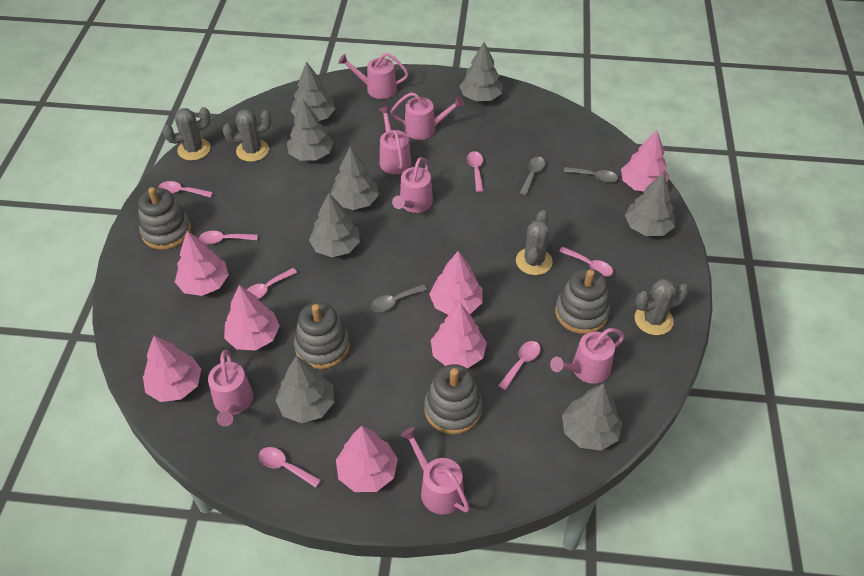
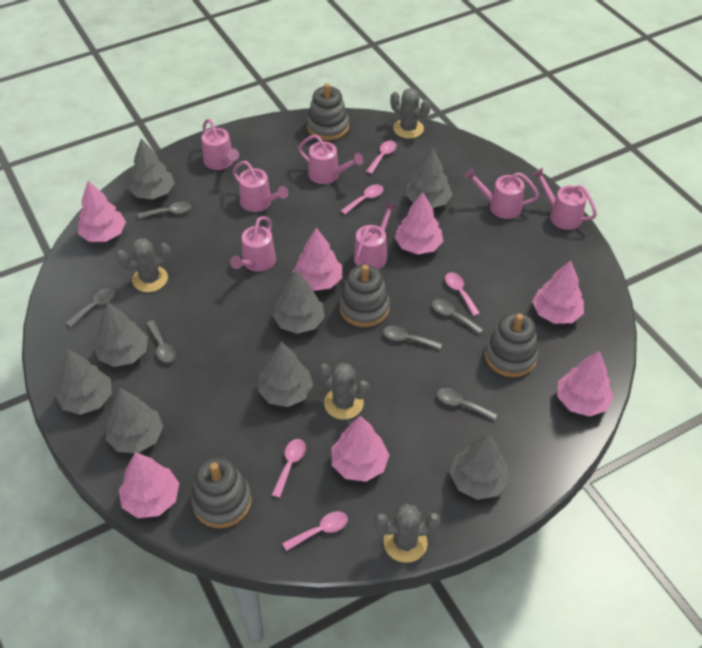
grey spoon: [371,284,427,312] [519,157,545,196] [564,167,618,183] = 3 -> [66,288,115,327] [138,202,191,219] [146,320,176,363] [383,326,442,349] [432,299,484,334] [437,388,497,421] = 6
pink spoon: [158,181,213,198] [199,231,258,244] [247,268,297,299] [259,447,321,488] [467,151,483,192] [498,341,540,390] [559,247,613,276] = 7 -> [272,439,306,498] [282,511,348,551] [341,184,384,214] [366,141,397,174] [445,272,480,316] = 5

